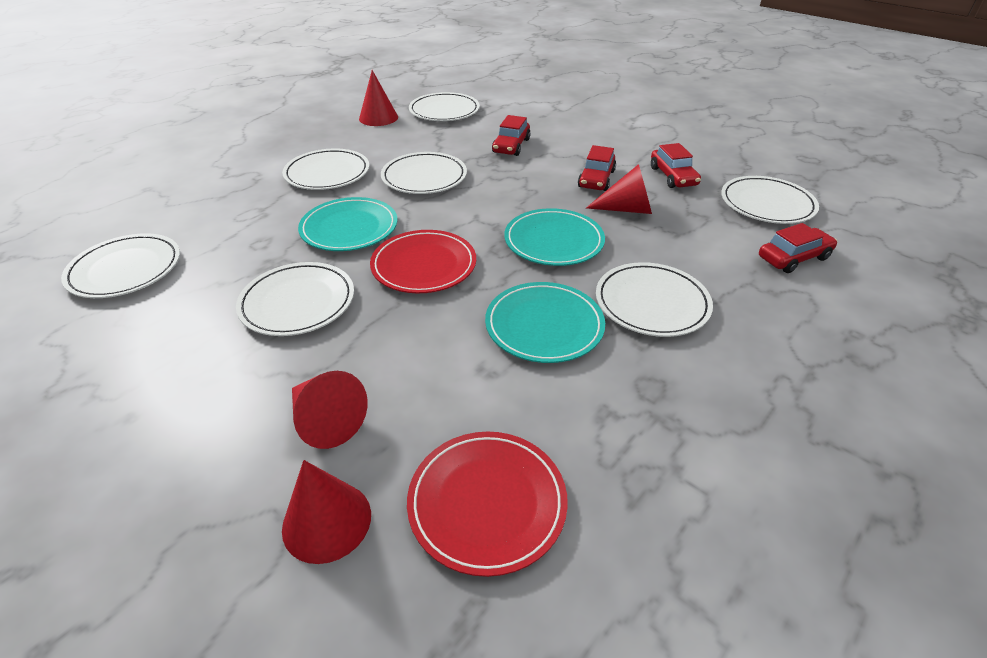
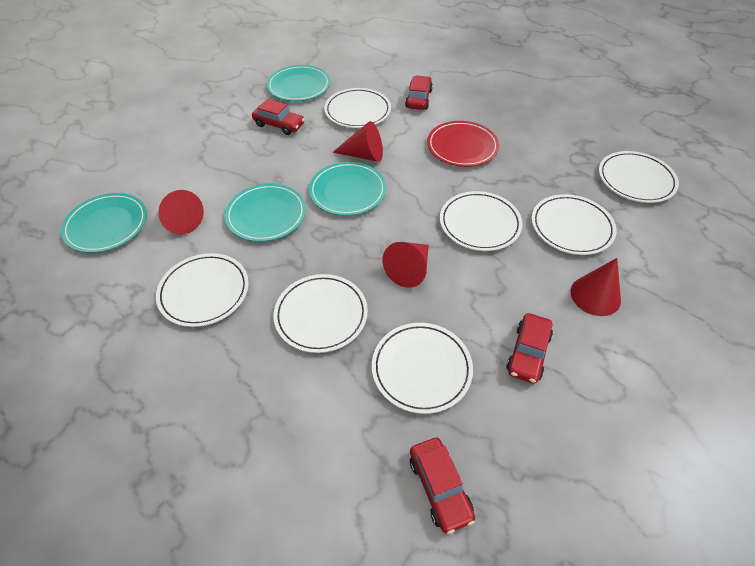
red plate: [370,230,476,293] [407,432,568,577] = 2 -> [427,121,499,167] = 1
turquoise plate: [298,197,397,251] [485,282,605,363] [504,208,605,266] = 3 -> [61,193,147,253] [225,184,306,242] [267,65,330,101] [309,162,386,216] = 4

